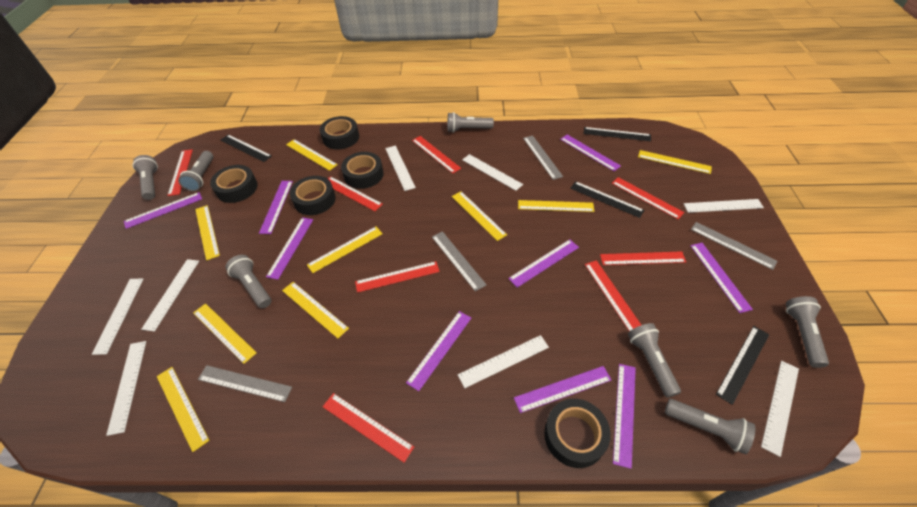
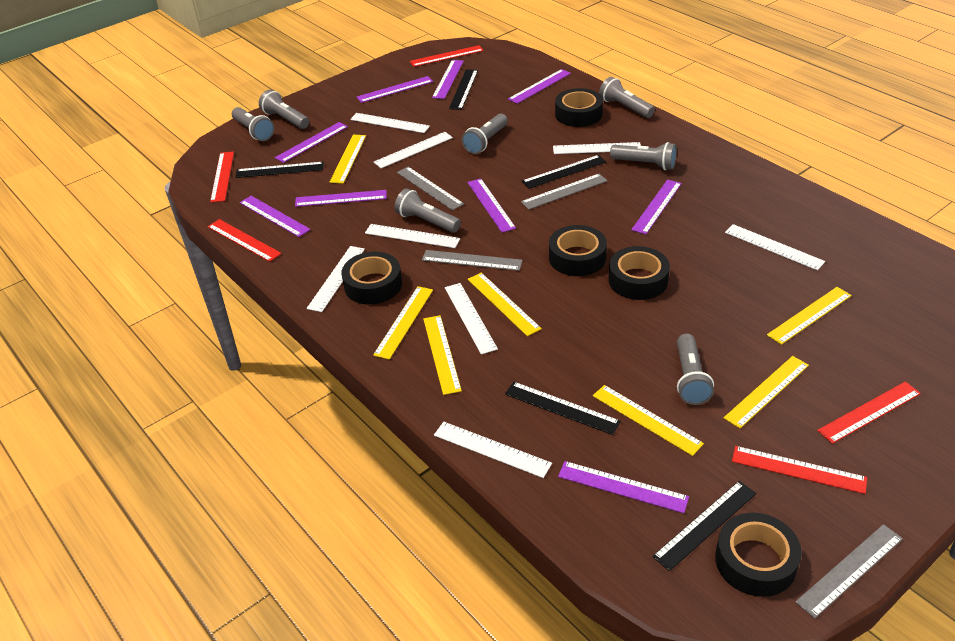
black ruler: [221,134,272,162] [570,181,645,218] [584,127,651,141] [716,326,769,405] = 4 -> [235,162,324,178] [449,69,478,110] [505,382,621,435] [522,155,606,189] [652,481,757,571] = 5
red ruler: [167,149,193,196] [323,393,414,463] [328,176,383,211] [355,261,440,293] [412,136,461,174] [585,260,641,332] [600,251,686,265] [612,177,684,219] = 8 -> [208,219,282,262] [210,151,234,202] [410,45,484,67] [732,446,867,494] [817,381,921,444] = 5
yellow ruler: [157,367,209,452] [193,303,257,364] [195,205,220,261] [282,282,349,338] [286,139,338,171] [307,227,383,273] [452,191,507,241] [518,200,594,212] [638,150,712,174] = 9 -> [330,135,366,184] [373,286,433,360] [423,315,462,395] [468,273,542,336] [593,385,704,456] [724,356,809,428] [767,287,852,345] = 7

